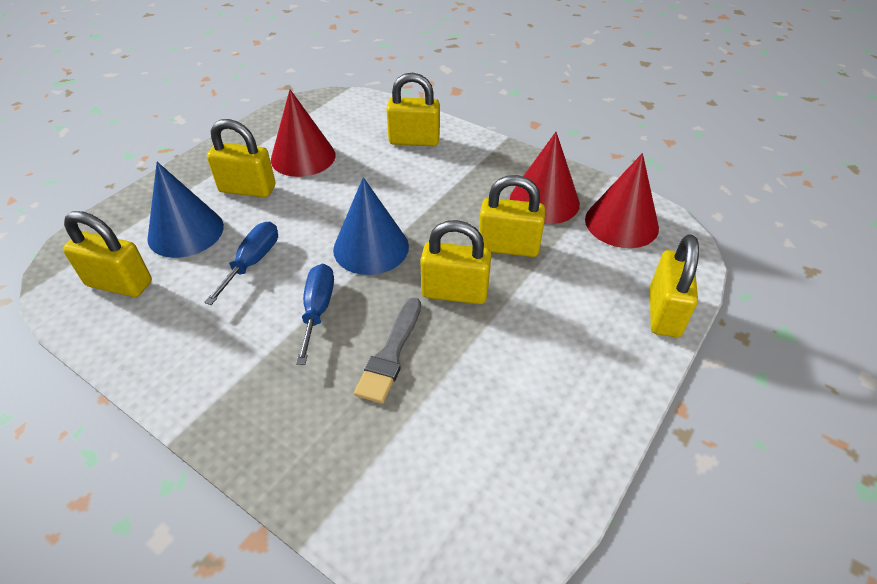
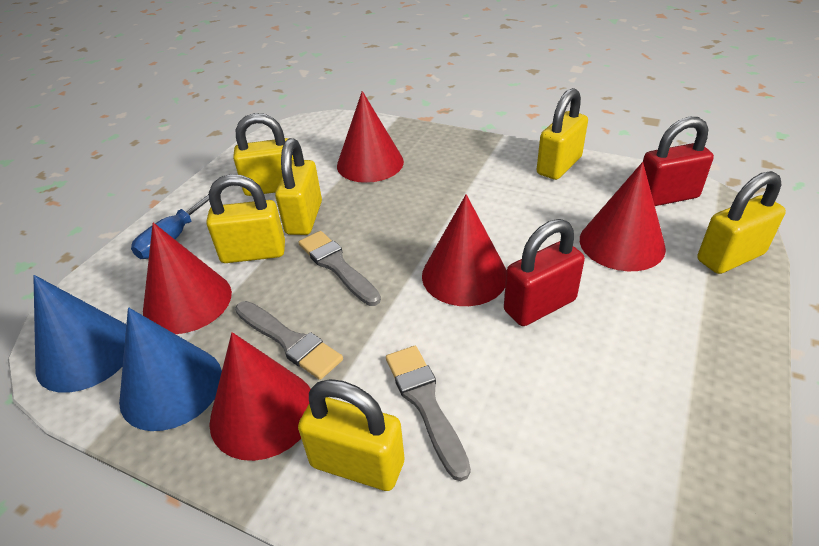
blue screwdriver: [204,222,278,305] [296,264,334,365] = 2 -> [131,194,209,259] = 1
grey brush: [354,297,421,404] = 1 -> [235,301,343,380] [298,231,381,306] [386,346,471,481] = 3
red cone: [271,89,336,177] [510,132,580,224] [585,153,659,248] = 3 -> [143,223,232,334] [209,332,311,461] [337,91,404,183] [422,194,507,306] [580,162,666,271] = 5
red padlock: none = 0 -> [504,219,585,326] [643,117,714,206] = 2

